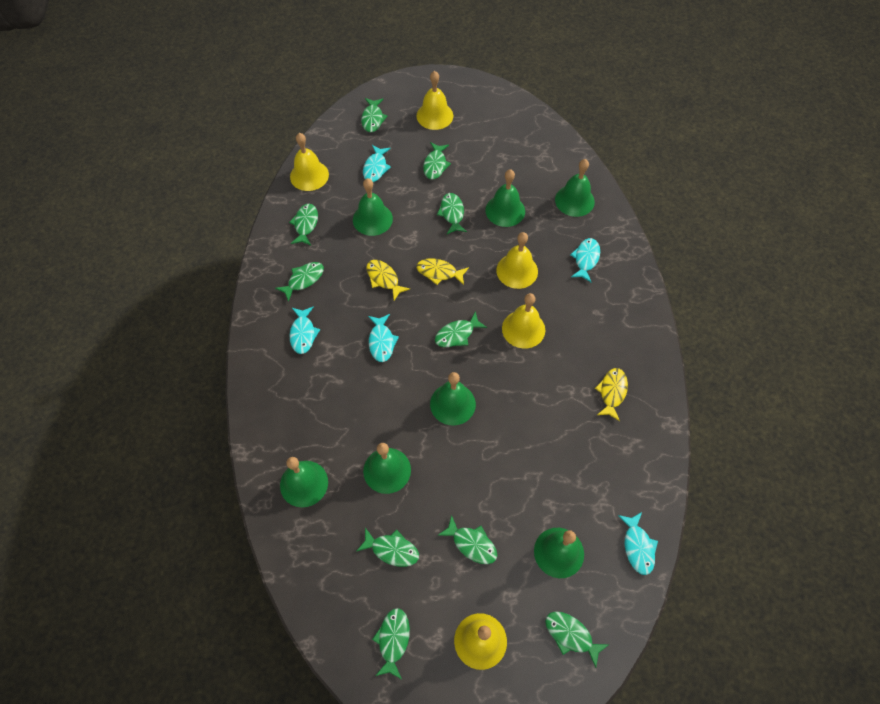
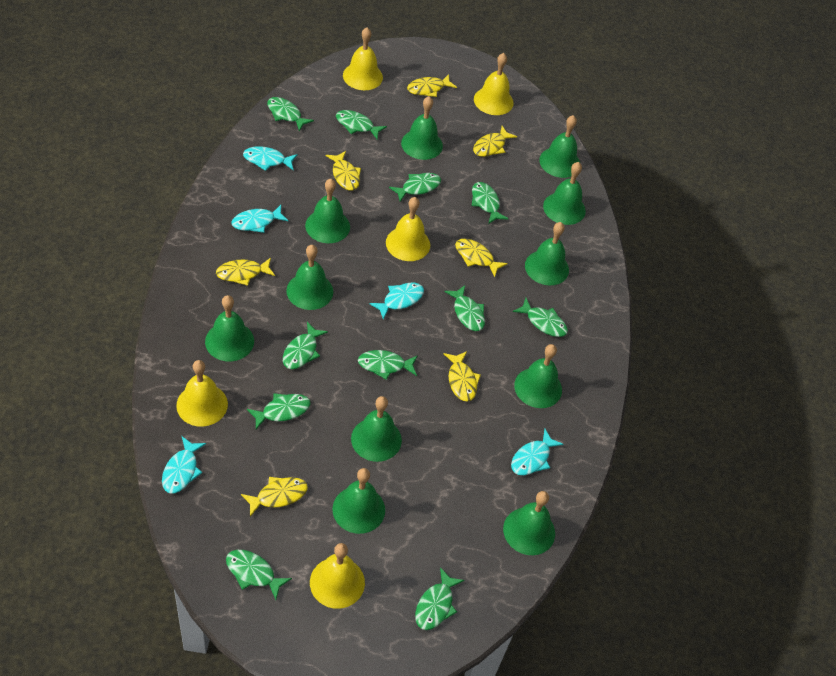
green bell: [280,457,328,508] [353,178,393,236] [363,443,411,494] [430,372,476,425] [485,169,525,227] [534,528,584,578] [555,159,595,217] = 7 -> [205,295,254,361] [286,245,333,310] [305,179,350,243] [333,468,385,534] [351,396,402,462] [401,96,443,160] [503,491,555,555] [514,344,562,408] [525,222,569,285] [539,115,580,178] [543,162,586,225] = 11
green fish: [275,262,324,302] [289,204,318,245] [357,528,419,567] [361,98,387,132] [372,608,410,679] [423,142,451,180] [435,311,487,347] [437,193,467,234] [437,515,497,564] [545,611,610,668] = 10 -> [226,550,292,600] [247,393,311,429] [267,97,314,131] [283,322,328,369] [336,110,387,139] [358,350,418,380] [389,173,441,202] [415,567,464,630] [444,285,485,331] [472,182,508,224] [513,298,568,337] = 11
yellow fish: [366,260,410,300] [417,258,469,285] [595,368,628,421] = 3 -> [216,258,275,286] [241,477,308,517] [326,151,361,190] [407,74,457,97] [444,351,481,402] [455,239,508,277] [473,126,517,157] = 7

